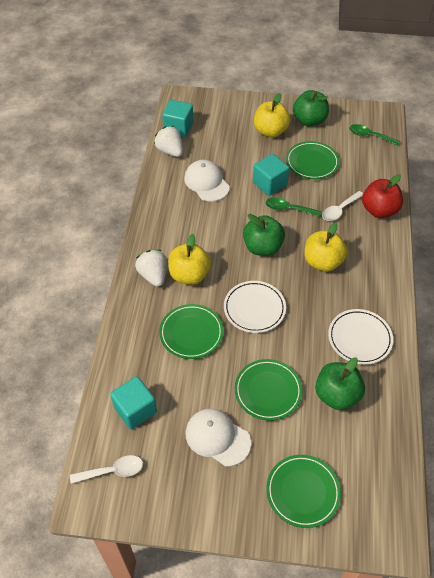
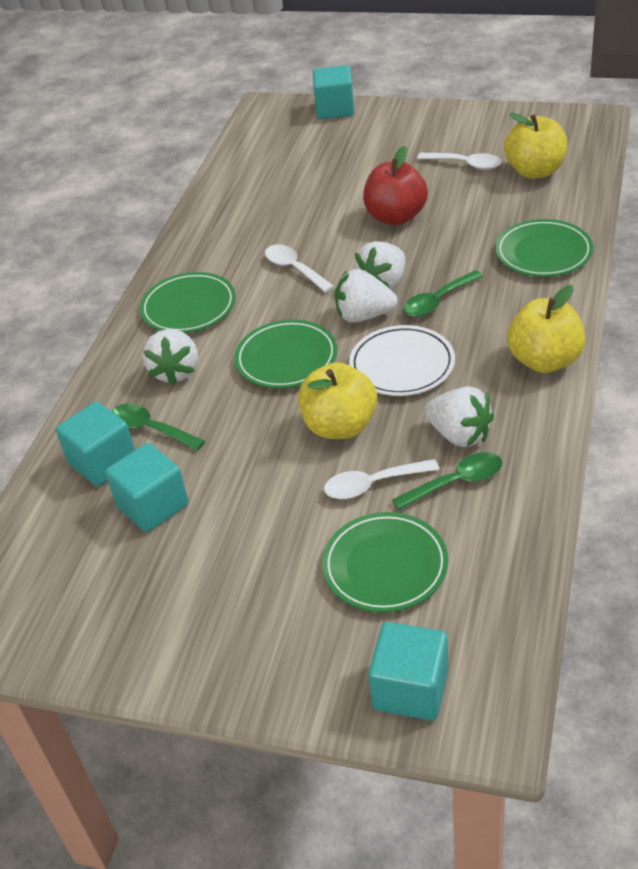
green apple: [243,214,285,256] [293,90,329,127] [315,357,365,410] = 3 -> none = 0
green spoon: [266,197,322,217] [349,124,400,146] = 2 -> [112,404,205,451] [392,452,502,510] [403,270,483,317] = 3
turquoise cube: [110,376,157,429] [162,100,193,137] [253,154,289,196] = 3 -> [56,402,135,486] [105,443,188,532] [313,65,354,119] [368,622,449,721] = 4
white cap: [184,160,230,202] [185,408,251,467] = 2 -> none = 0
white plate: [224,281,286,333] [328,309,393,365] = 2 -> [349,325,455,396] = 1
white spoon: [70,455,143,484] [322,191,363,221] = 2 -> [265,244,335,293] [324,459,439,499] [417,153,502,170] = 3
white strawberry: [135,250,167,287] [154,126,183,157] = 2 -> [143,329,198,385] [335,269,398,323] [354,241,405,290] [424,386,494,447] = 4

